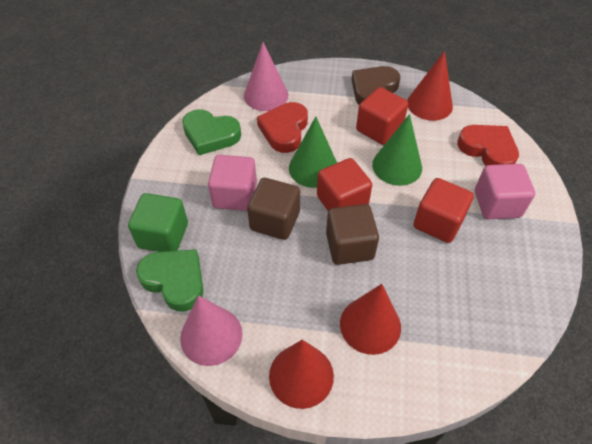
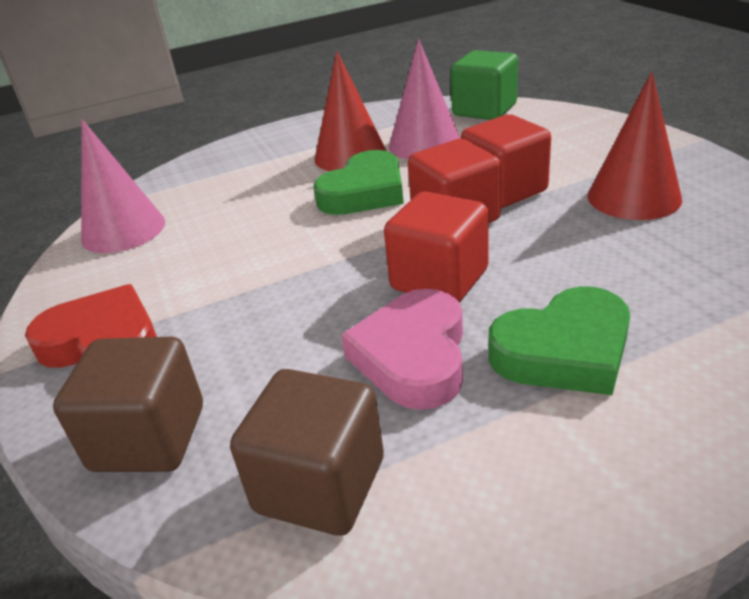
brown heart: [352,66,400,105] = 1 -> none = 0
green cone: [289,117,337,188] [372,114,422,186] = 2 -> none = 0
pink cube: [208,155,257,211] [475,164,535,219] = 2 -> none = 0
pink heart: none = 0 -> [341,289,463,410] = 1
red cone: [269,340,334,409] [340,284,401,355] [407,51,453,121] = 3 -> [315,51,387,171] [588,72,682,220] = 2
red heart: [257,102,308,153] [457,125,519,166] = 2 -> [25,284,157,368] = 1

